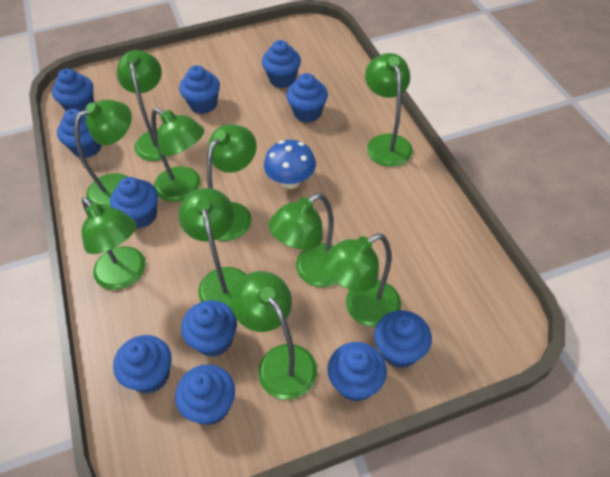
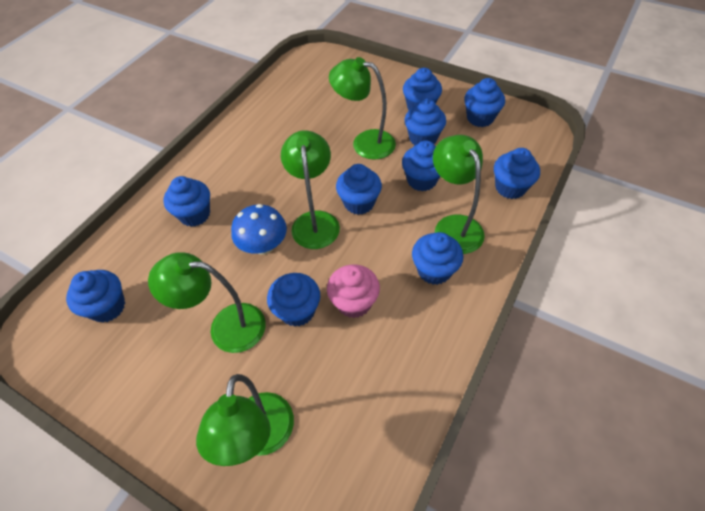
blue cupcake: [52,68,94,111] [57,109,102,158] [110,177,158,229] [113,335,171,394] [175,365,235,425] [179,65,220,114] [181,300,237,357] [262,40,301,88] [286,73,328,123] [327,342,387,402] [374,310,432,368] = 11 -> [66,270,125,323] [163,176,210,227] [267,273,320,327] [336,164,382,215] [402,141,440,191] [403,68,442,110] [405,99,446,146] [412,232,464,285] [464,78,505,127] [494,148,540,199] = 10
green lamp: [74,100,132,208] [82,197,146,290] [117,50,171,161] [151,108,204,202] [179,188,247,309] [207,124,257,241] [231,271,317,399] [268,193,336,287] [323,233,401,327] [365,53,413,167] = 10 -> [148,252,266,353] [196,374,294,466] [281,130,340,249] [329,57,396,160] [433,135,485,254] = 5
pink cupcake: none = 0 -> [327,265,380,318] = 1

